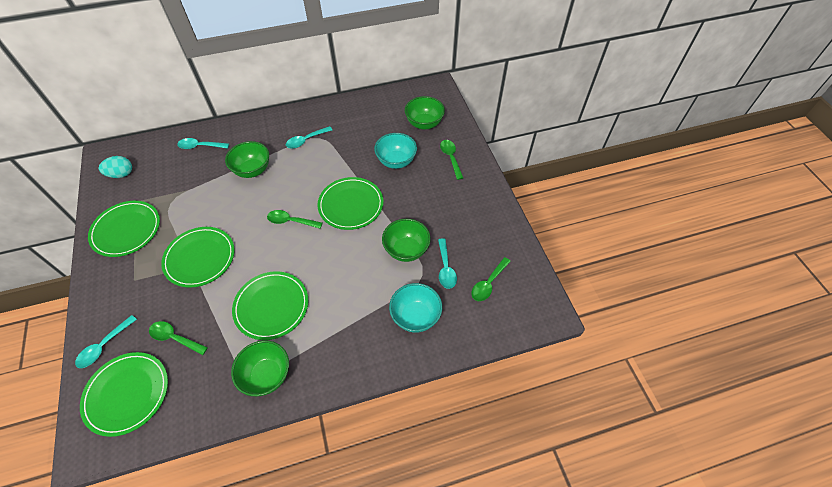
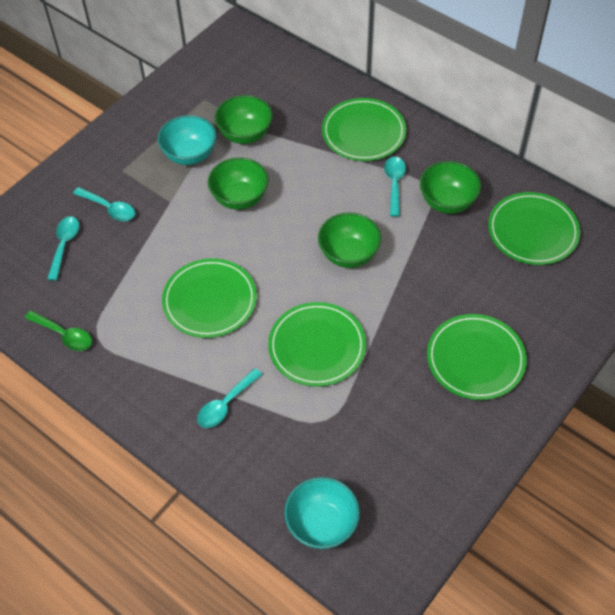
green spoon: [149,321,208,355] [267,210,323,229] [440,140,463,180] [471,257,511,301] = 4 -> [25,310,92,351] = 1
turquoise egg: [99,156,132,178] = 1 -> none = 0

